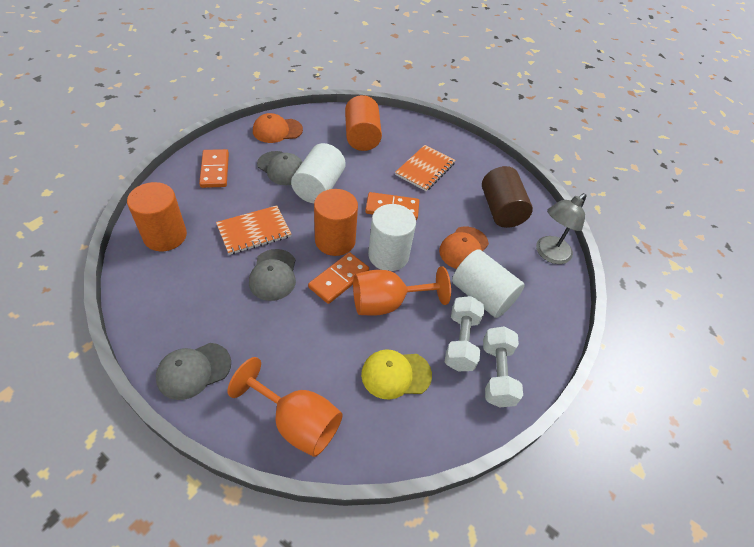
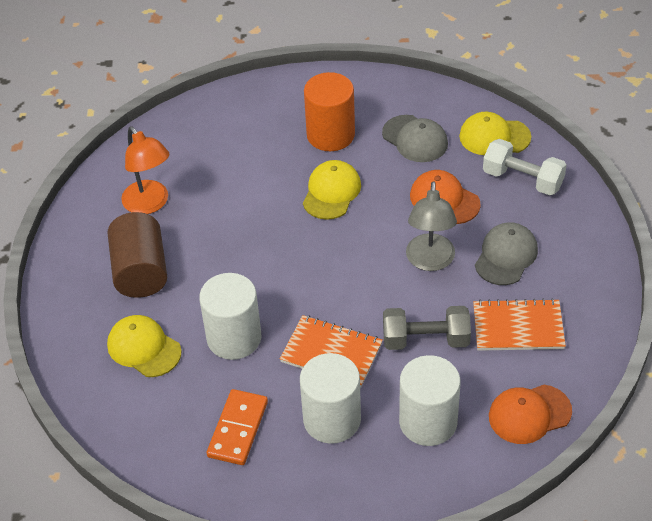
grey cap: [156,343,231,400] [249,249,296,301] [257,151,302,185] = 3 -> [382,115,448,162] [475,222,538,285] = 2
grey dumbbell: none = 0 -> [383,306,471,350] = 1
orange cylinder: [127,182,187,251] [314,189,358,256] [345,95,382,151] = 3 -> [304,72,355,151] = 1
orange domino: [199,149,229,188] [308,252,369,304] [365,192,419,220] = 3 -> [207,389,268,465] = 1
orange goblet: [227,357,343,457] [353,266,451,316] = 2 -> none = 0
orange lamp: none = 0 -> [121,127,169,214] = 1
white dumbbell: [445,296,485,371] [483,326,523,407] = 2 -> [483,139,567,195] = 1
yellow cap: [361,349,432,400] = 1 -> [107,315,182,377] [303,160,361,220] [459,112,531,155] = 3

